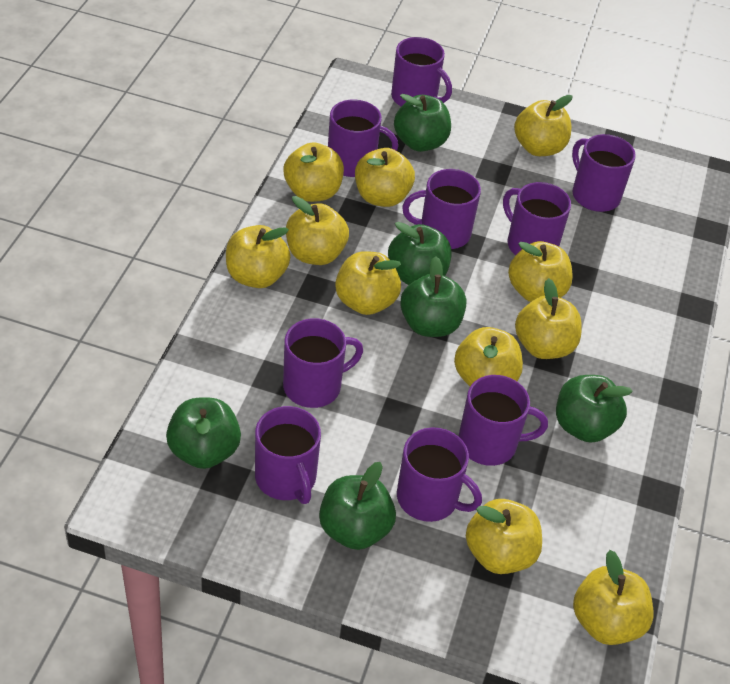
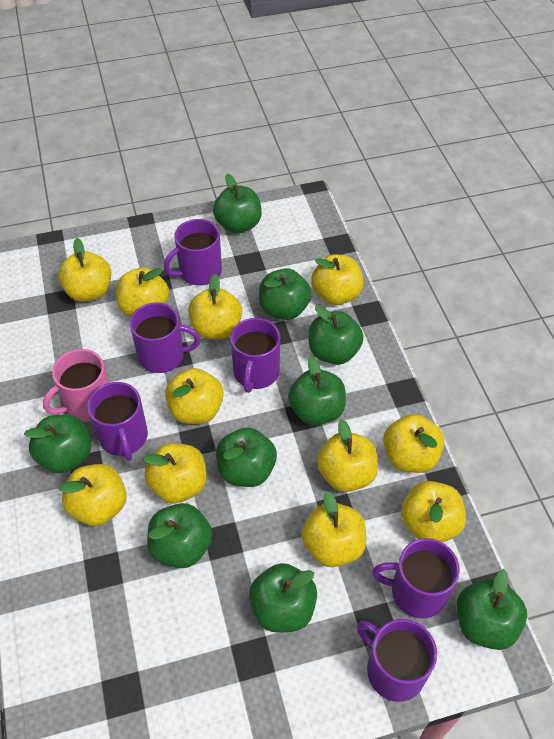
green apple: [166,398,241,469] [319,462,396,550] [388,222,451,285] [394,94,451,152] [400,256,466,337] [556,375,633,443] = 6 -> [24,415,91,473] [147,503,212,568] [213,173,262,233] [216,428,277,487] [249,563,317,633] [259,268,312,320] [288,356,346,425] [309,305,364,365] [457,569,527,650] = 9
pink mug: none = 0 -> [43,349,109,422] = 1
purple mug: [255,406,321,504] [283,318,363,408] [328,100,398,177] [391,37,452,107] [397,428,482,522] [402,169,481,249] [459,375,548,466] [503,182,571,255] [572,134,636,212] = 9 -> [87,382,148,461] [130,303,200,373] [164,219,222,285] [230,318,280,393] [357,619,437,702] [372,538,460,618] = 6

